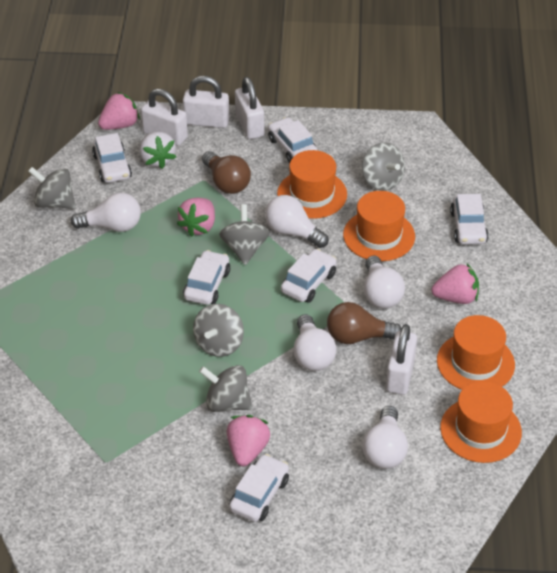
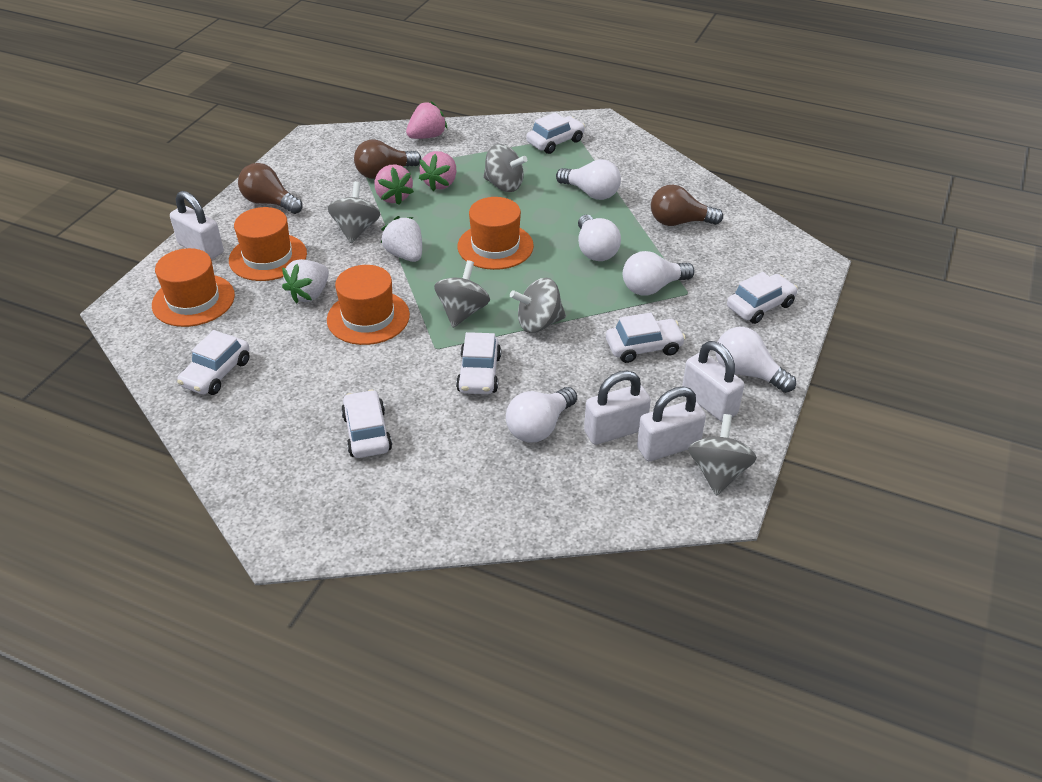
brown light bulb: [202,151,251,194] [327,302,401,344] = 2 -> [238,163,303,214] [354,139,421,179] [651,185,723,226] = 3
pink strawberry: [98,92,140,130] [177,198,215,237] [227,415,270,466] [432,263,479,304] = 4 -> [375,164,414,205] [406,101,447,139] [419,151,456,191] = 3
white strawberry: [140,131,176,169] = 1 -> [282,259,329,304] [381,216,422,262] = 2

